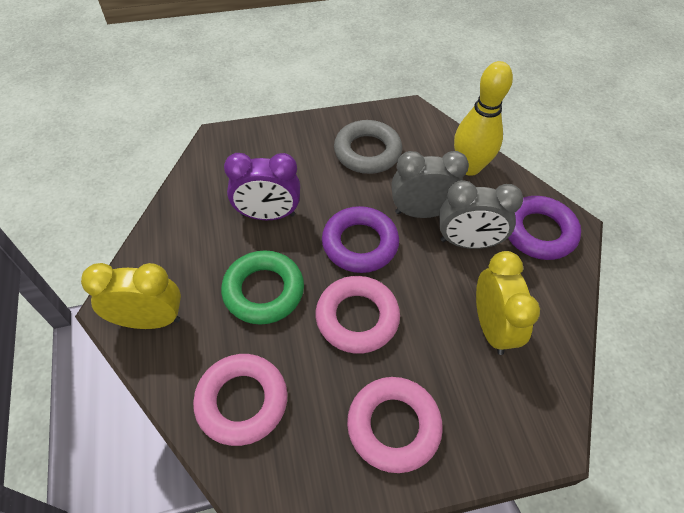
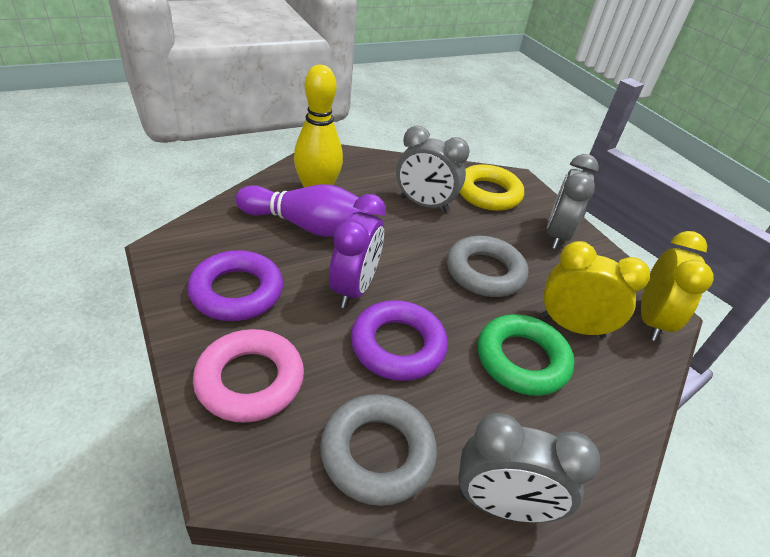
grey clock: [392,151,469,218] [439,180,523,249] = 2 -> [396,126,470,213] [458,413,600,523] [547,154,599,249] = 3
grey ring: [334,120,402,174] = 1 -> [320,394,437,506] [447,236,528,297] = 2
pink ring: [193,354,287,446] [316,276,400,354] [347,377,443,473] = 3 -> [193,329,304,423] = 1
purple bowling pin: none = 0 -> [236,184,373,237] = 1
yellow ring: none = 0 -> [459,164,524,211] = 1

